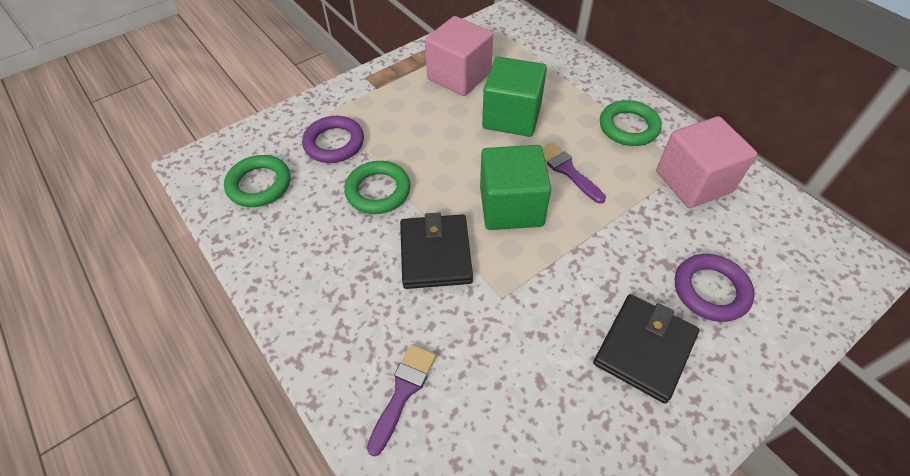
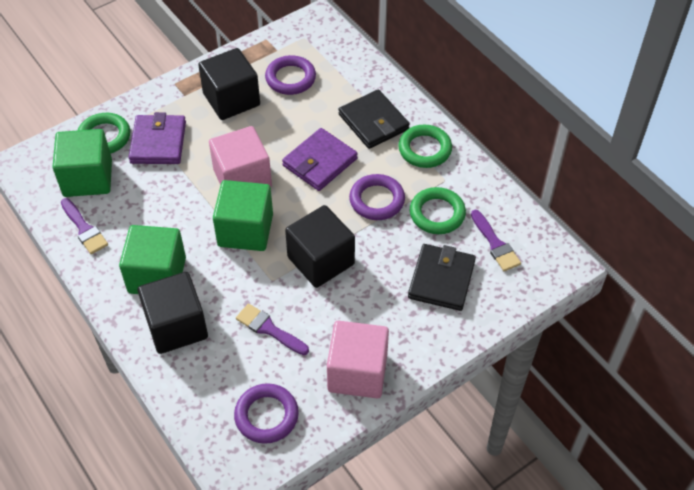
black cube: none = 0 -> [137,272,208,354] [198,48,260,120] [285,205,355,288] = 3
green cube: [480,145,551,230] [482,57,547,137] = 2 -> [52,129,112,197] [119,225,186,294] [213,180,273,251] = 3
purple brush: [367,344,436,456] [542,142,606,204] = 2 -> [61,198,108,254] [236,304,309,355] [471,210,521,271] = 3
purple ring: [302,116,364,163] [675,254,755,322] = 2 -> [234,383,299,444] [265,55,316,95] [349,174,405,220] = 3
purple wallet: none = 0 -> [129,112,186,164] [282,128,358,191] = 2

